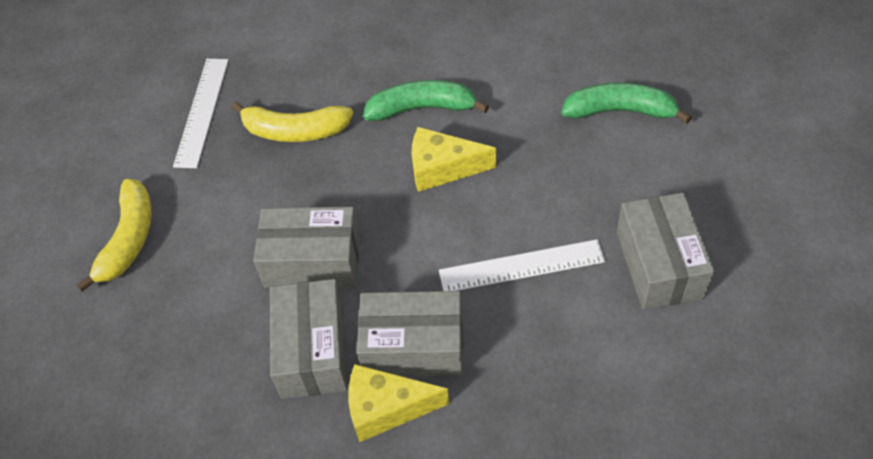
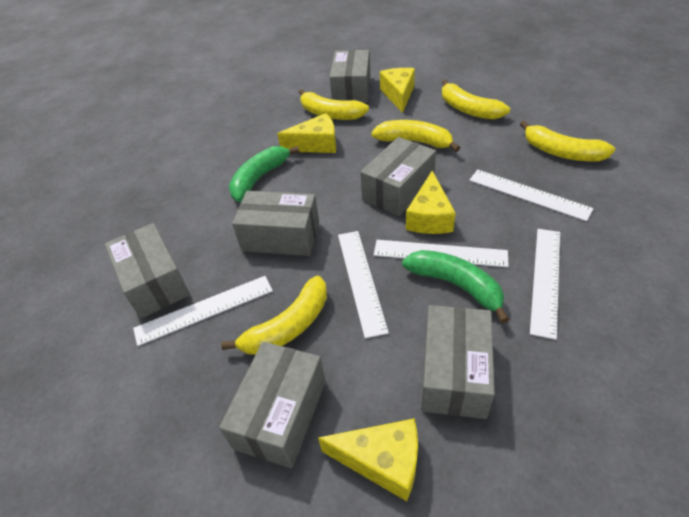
grey box: [253,207,360,288] [270,279,348,399] [357,291,463,377] [617,193,715,310] = 4 -> [105,223,190,319] [219,342,326,468] [232,191,319,256] [330,50,370,103] [360,137,436,216] [421,305,495,419] = 6
white ruler: [173,59,229,168] [439,239,605,291] = 2 -> [133,276,273,346] [338,231,389,338] [374,240,509,267] [469,170,594,221] [530,229,560,340] = 5
yellow banana: [76,179,152,292] [231,101,353,142] = 2 -> [221,276,327,355] [299,89,369,120] [371,120,460,152] [442,79,510,120] [520,120,615,161] = 5
yellow cheese: [349,364,449,442] [412,127,496,192] = 2 -> [277,113,336,153] [318,418,418,501] [380,68,415,113] [406,171,456,234] = 4

